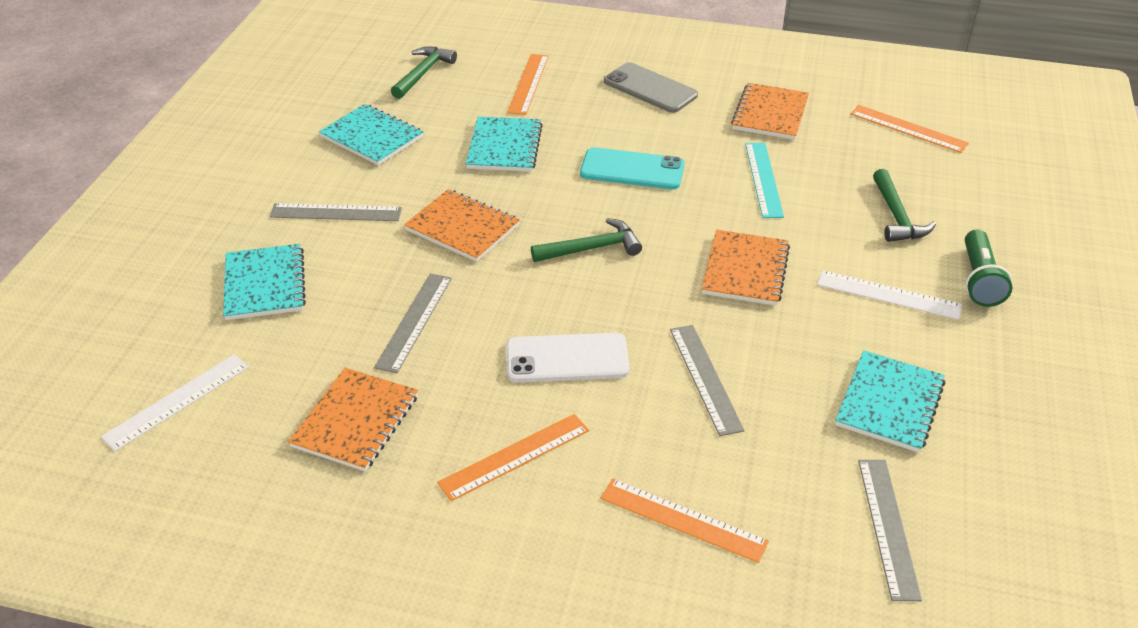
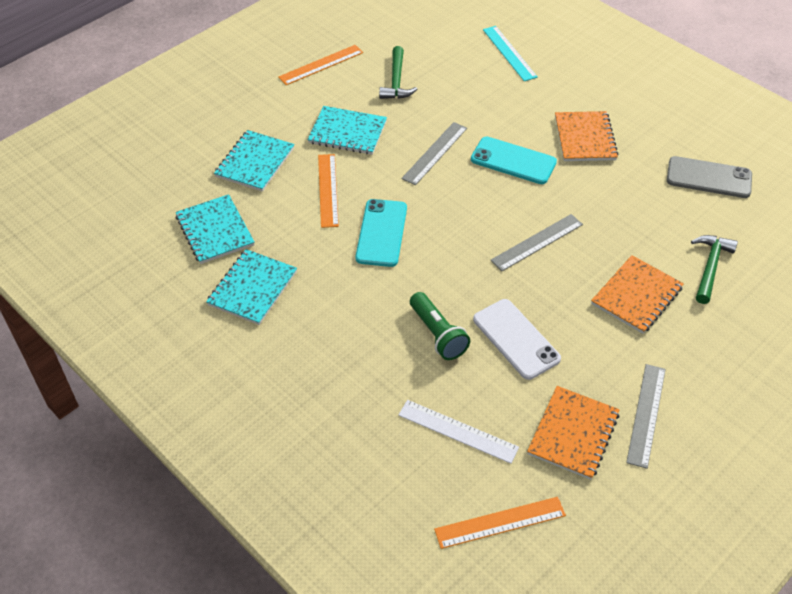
green hammer: [391,47,457,99] [531,218,642,262] [873,169,936,242] = 3 -> [379,46,417,99] [691,235,738,304] = 2
grey ruler: [270,203,402,221] [374,273,452,373] [670,325,745,436] [858,460,922,601] = 4 -> [401,122,467,185] [491,214,583,271] [626,364,666,469] = 3
orange notebook: [288,368,418,471] [404,189,520,262] [702,230,790,306] [731,83,809,140] = 4 -> [527,386,620,480] [555,111,618,161] [591,255,684,334] = 3
orange ruler: [437,414,589,501] [507,54,549,115] [600,479,769,563] [850,105,969,153] = 4 -> [278,45,363,85] [318,154,339,228] [434,497,566,549] = 3
turquoise phone: [580,147,685,189] = 1 -> [355,199,407,267] [471,137,557,184] = 2
white ruler: [101,354,249,451] [817,270,962,320] = 2 -> [398,400,519,464] = 1

